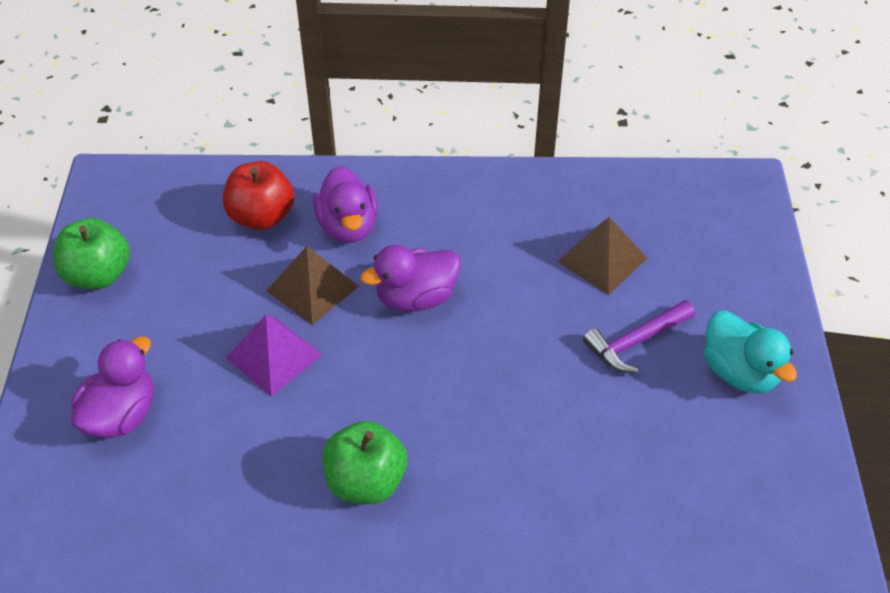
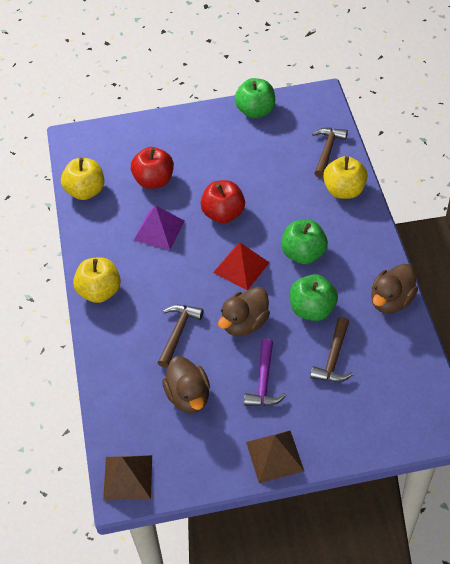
brown duck: none = 0 -> [162,356,210,413] [218,287,270,336] [371,264,418,313] = 3
brown hammer: none = 0 -> [157,305,204,368] [310,317,353,382] [312,128,348,178] = 3
green apple: [53,218,130,289] [323,421,407,504] = 2 -> [235,78,275,118] [281,220,328,264] [290,274,338,321] = 3
purple duck: [71,336,153,438] [313,166,378,243] [360,245,461,312] = 3 -> none = 0
red apple: [223,161,294,230] = 1 -> [131,147,174,189] [201,180,245,223] = 2
red pyramid: none = 0 -> [213,243,270,290] = 1
turquoise duck: [704,311,797,394] = 1 -> none = 0
yellow apple: none = 0 -> [61,158,105,200] [73,257,121,303] [323,156,368,199] = 3

